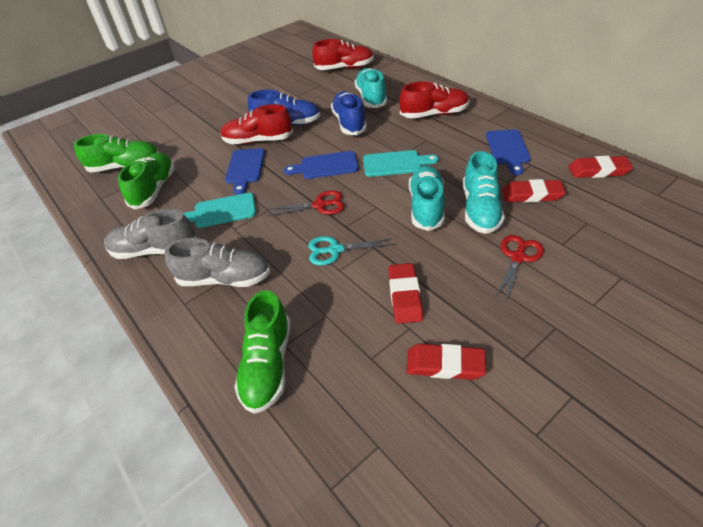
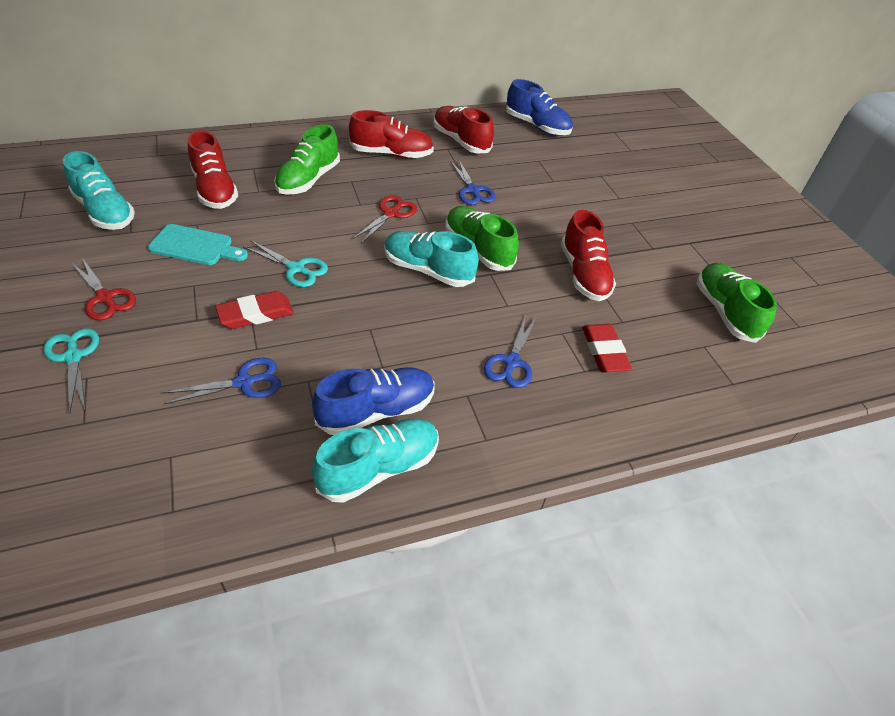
blue cutting board: [225,148,265,195] [284,151,359,179] [486,130,531,175] = 3 -> none = 0
blue scissors: none = 0 -> [163,358,281,404] [450,160,496,205] [484,315,536,388] = 3
grey shoe: [104,209,196,259] [165,238,270,287] = 2 -> none = 0
red eraser: [388,263,423,324] [406,344,486,380] [502,179,566,203] [568,156,633,178] = 4 -> [215,291,294,329] [582,324,632,373] = 2
red shoe: [221,104,293,144] [312,39,374,70] [400,81,470,119] = 3 -> [188,130,238,209] [349,110,434,159] [433,106,494,153] [561,210,616,301] = 4
turquoise cutting board: [183,193,256,228] [363,150,438,177] = 2 -> [148,224,248,265] = 1
turquoise scissors: [308,236,394,265] = 1 -> [43,328,99,412] [243,240,328,287] = 2

